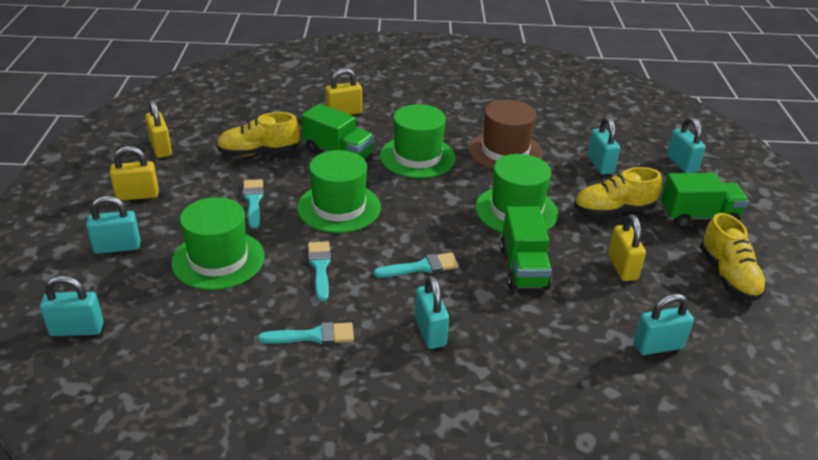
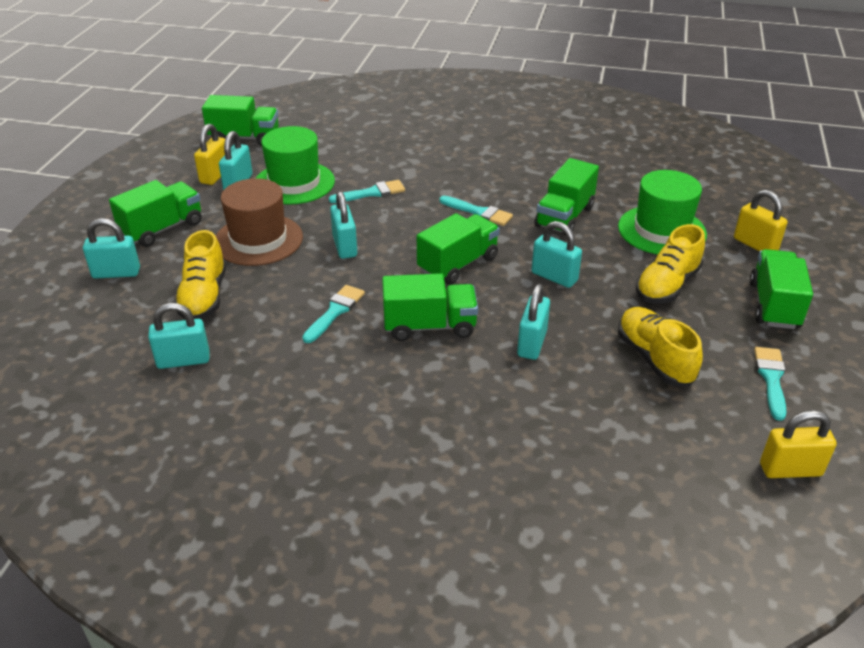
green hat: [171,197,265,290] [297,150,381,233] [380,104,456,178] [475,154,558,233] = 4 -> [256,126,335,205] [618,170,707,254] = 2
green truck: [302,104,374,159] [500,206,552,290] [661,173,749,227] = 3 -> [109,180,202,247] [202,95,279,146] [382,273,478,341] [417,213,500,285] [534,158,599,235] [750,249,813,329] = 6
yellow padlock: [110,146,159,201] [145,100,172,158] [325,68,362,115] [608,214,646,281] = 4 -> [194,124,225,185] [734,190,788,252] [760,410,837,478] = 3

